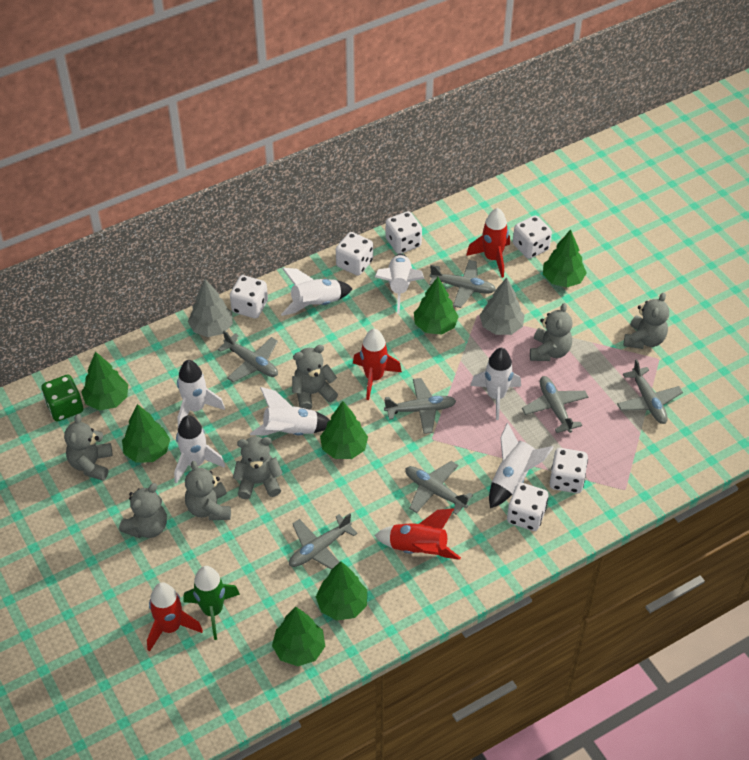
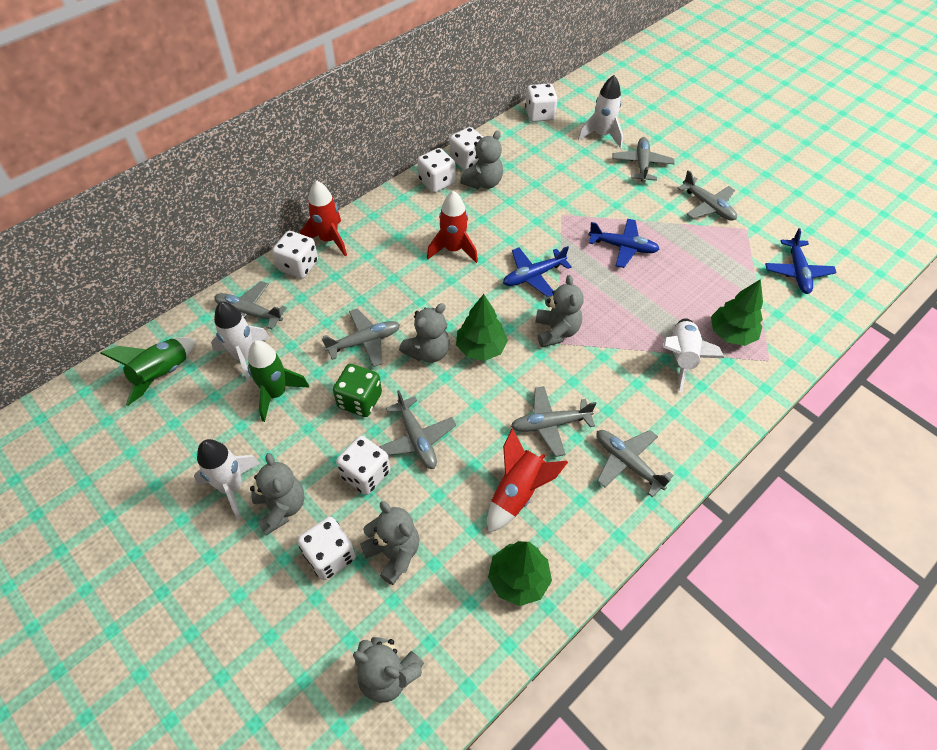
blue plane: none = 0 -> [503,246,572,297] [588,219,659,268] [765,228,837,294] = 3
green rocket: [183,566,240,640] = 1 -> [100,337,196,406] [248,340,310,422] = 2
green tree: [81,351,128,410] [122,404,170,463] [272,607,325,667] [316,561,367,621] [320,401,368,459] [414,277,459,335] [543,230,586,287] = 7 -> [456,294,508,361] [488,541,552,606] [711,279,763,346] = 3
grey teddy bear: [64,414,113,481] [119,483,167,538] [185,461,231,520] [233,436,283,499] [292,345,338,410] [530,303,572,361] [623,293,669,349] = 7 -> [250,453,305,535] [353,637,424,703] [360,501,420,585] [399,303,450,362] [460,130,503,189] [535,275,583,347] = 6
grey tree: [188,279,233,337] [479,277,524,335] = 2 -> none = 0
red rocket: [147,582,203,652] [353,329,402,400] [374,508,461,560] [466,208,510,278] = 4 -> [300,180,347,256] [427,191,478,263] [487,428,568,533] = 3
white rocket: [174,415,225,484] [177,360,225,427] [250,387,330,435] [281,268,353,316] [375,254,424,314] [470,348,521,420] [489,423,554,508] = 7 -> [194,439,260,520] [211,301,270,383] [578,75,623,148] [663,318,724,393] = 4

